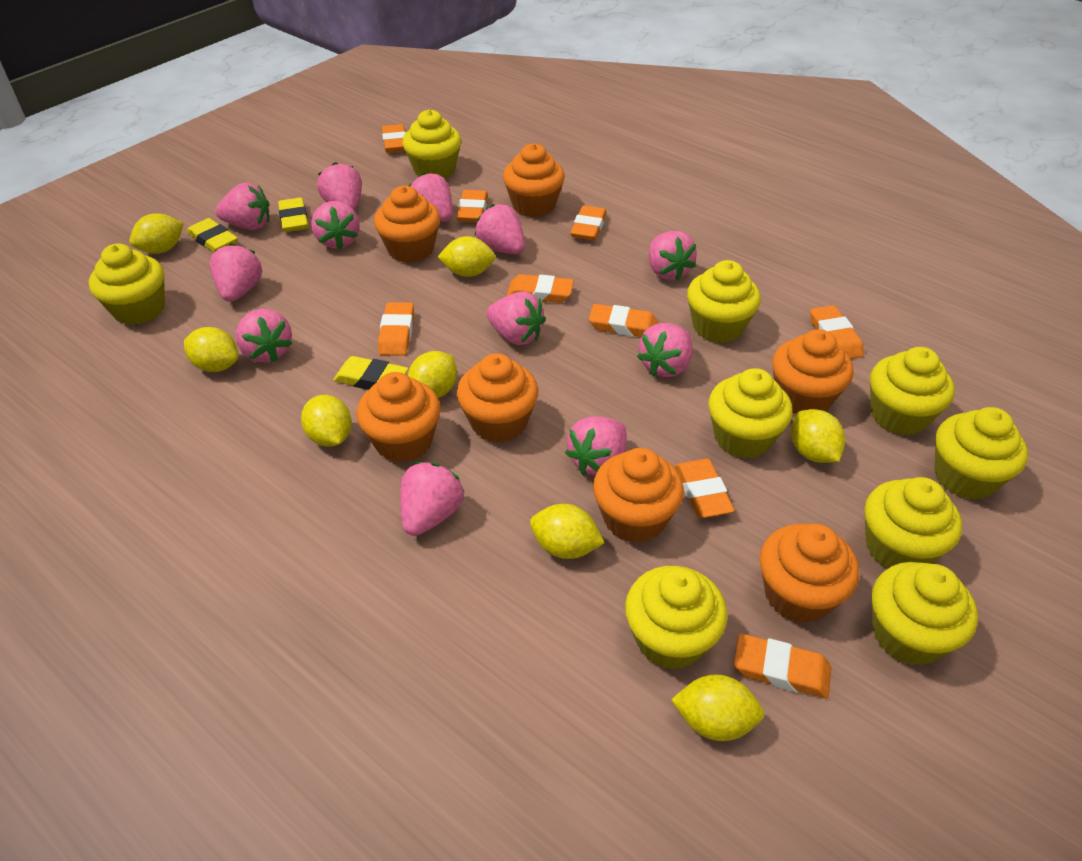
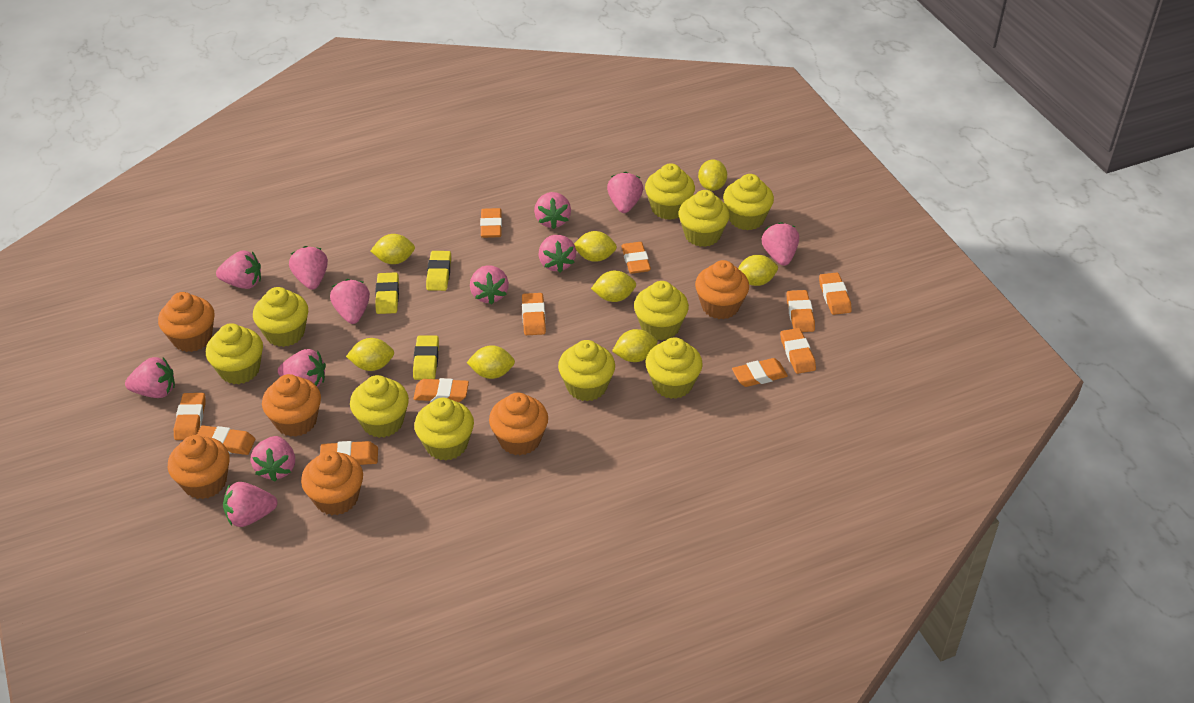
orange cupcake: [356,372,441,462] [374,186,440,263] [457,353,538,443] [503,143,565,217] [593,448,684,543] [760,524,859,623] [772,329,853,414] = 7 -> [158,292,215,352] [168,435,230,499] [262,374,321,437] [301,451,363,515] [489,393,548,455] [695,260,749,319] = 6
orange eraser: [378,302,414,356] [382,124,406,153] [456,190,488,222] [506,274,574,303] [570,205,607,241] [589,304,658,337] [675,459,735,518] [734,633,831,698] [810,305,864,359] = 9 -> [174,393,206,440] [197,425,255,455] [320,441,378,465] [413,378,469,402] [480,208,502,238] [522,293,546,335] [621,242,651,274] [732,358,788,387] [780,328,816,374] [787,290,815,332] [819,272,852,315] = 11
yellow cupcake: [89,243,165,325] [402,110,461,178] [625,566,728,670] [687,260,761,343] [708,368,793,459] [865,477,962,569] [870,347,955,436] [872,562,978,666] [934,407,1028,500] = 9 -> [206,323,263,384] [253,287,308,347] [350,375,409,438] [414,398,474,461] [558,340,615,401] [634,281,689,341] [645,163,695,220] [646,337,703,399] [679,190,730,247] [723,174,774,230] = 10

